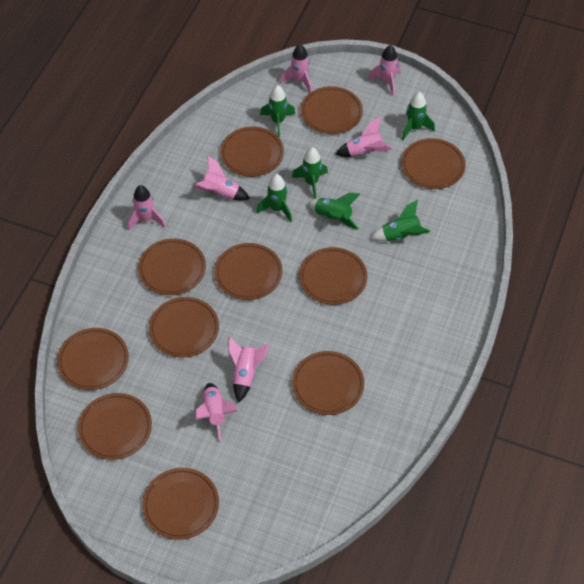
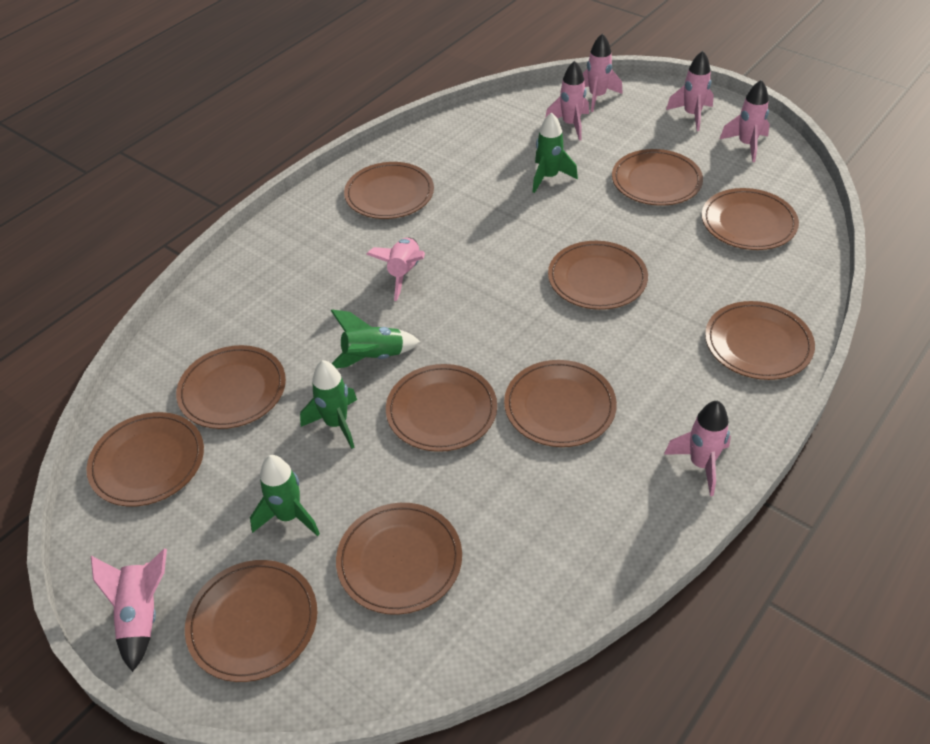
green rocket: [257,174,292,222] [260,85,295,137] [292,147,328,199] [308,193,360,230] [370,200,430,241] [402,92,435,140] = 6 -> [250,455,320,536] [300,360,357,449] [331,309,420,369] [532,112,578,193] = 4

